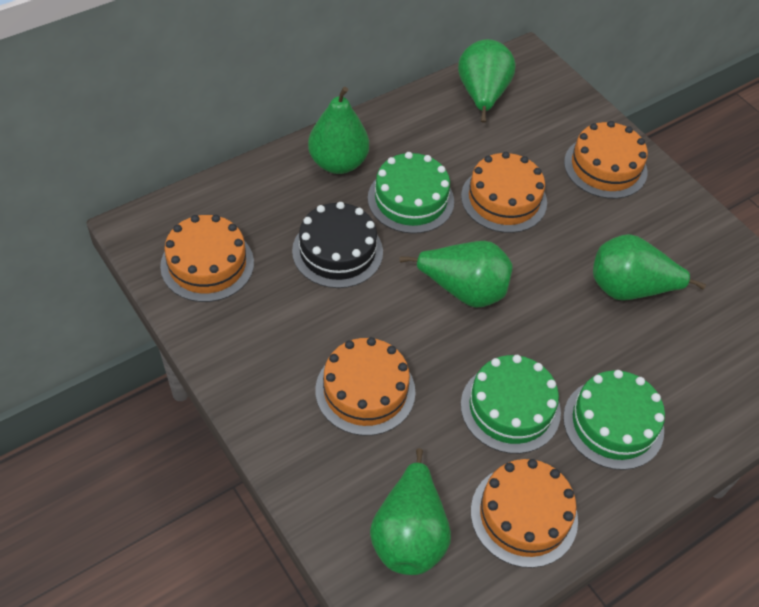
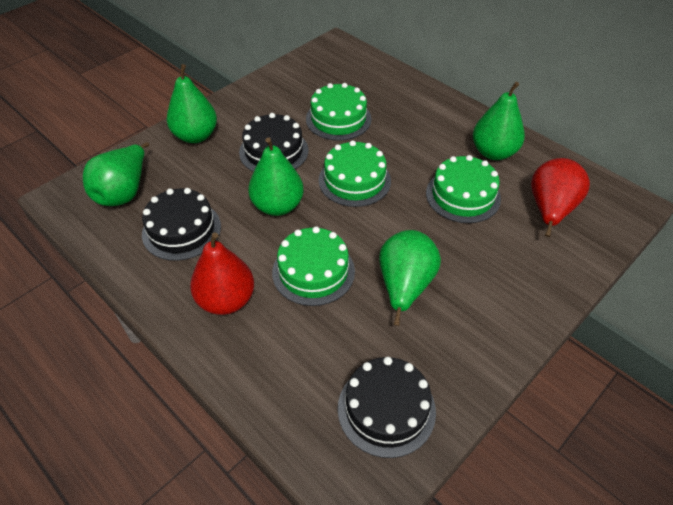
black cake: [292,202,383,288] = 1 -> [142,188,221,261] [239,113,308,172] [338,357,436,458] = 3
green cake: [368,152,454,234] [461,355,561,454] [563,370,665,470] = 3 -> [272,226,355,306] [306,83,371,141] [319,140,391,207] [426,155,501,223] = 4
orange cake: [160,215,254,302] [315,337,415,436] [461,152,547,233] [471,459,578,568] [564,121,648,199] = 5 -> none = 0
red pear: none = 0 -> [190,232,254,315] [531,158,590,237] = 2

